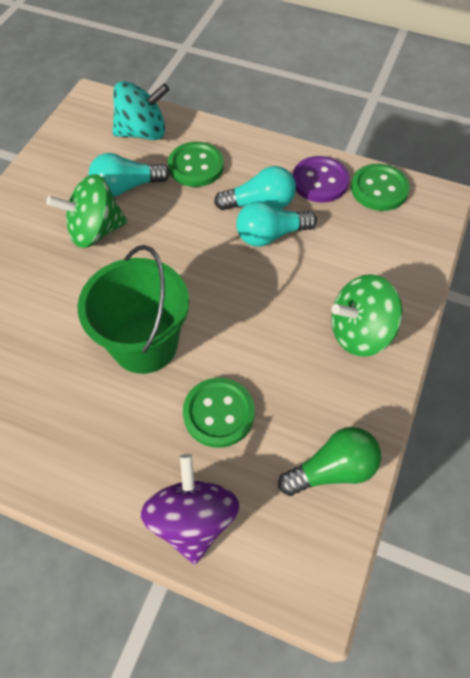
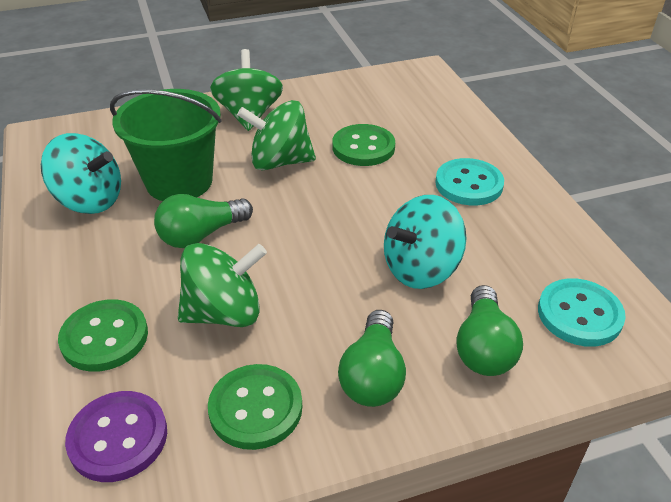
green light bulb: [278,427,381,496] = 1 -> [154,194,253,248] [338,310,406,407] [457,285,523,376] = 3
green spinning top: [46,174,127,248] [331,274,402,357] = 2 -> [178,243,267,327] [210,49,283,131] [237,100,316,170] = 3
purple spinning top: [141,454,240,564] = 1 -> none = 0
turquoise button: none = 0 -> [435,158,504,205] [538,278,626,347] = 2
turquoise light bulb: [89,153,170,197] [214,166,296,210] [236,201,317,247] = 3 -> none = 0
turquoise spinning top: [113,81,169,140] = 1 -> [41,133,121,214] [384,195,467,289] = 2

